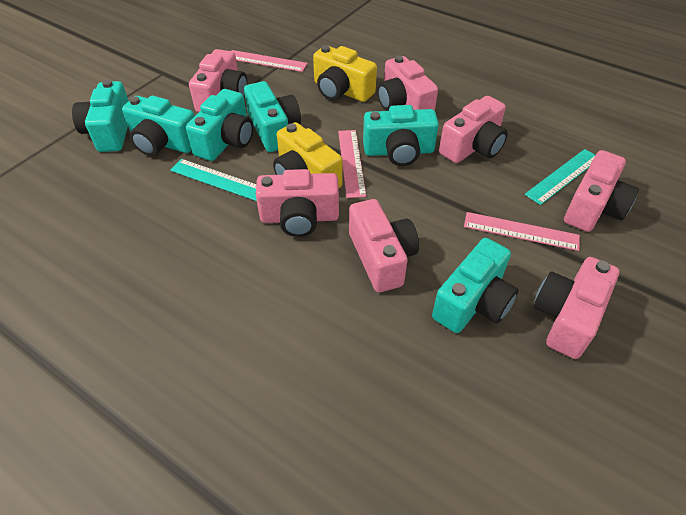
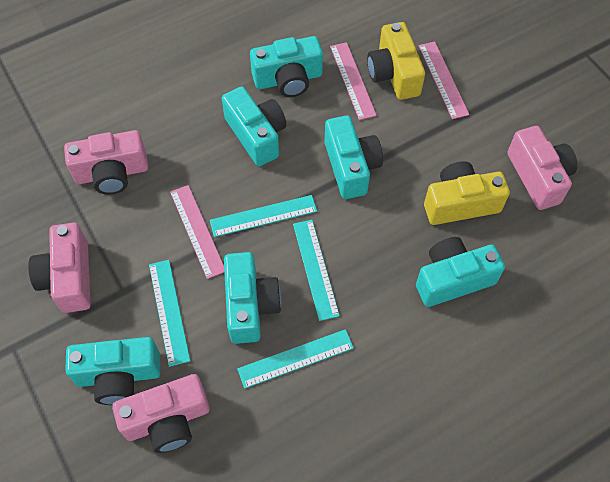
pink camera: [189,49,248,112] [256,169,339,237] [349,199,419,293] [377,55,438,111] [439,96,508,163] [533,257,619,359] [564,150,639,232] = 7 -> [28,223,91,313] [64,130,148,194] [112,374,210,453] [507,126,577,210] = 4
turquoise ruler: [170,159,257,201] [524,149,595,205] = 2 -> [149,260,190,367] [210,195,317,237] [237,329,354,389] [293,220,340,321] = 4

